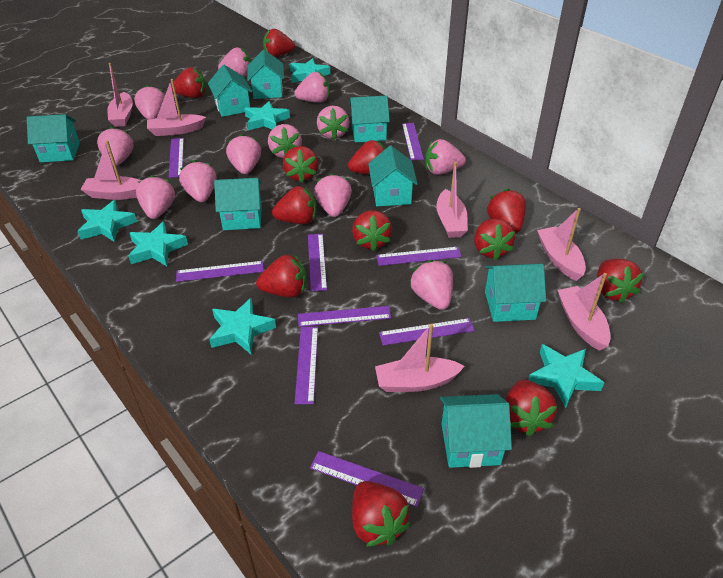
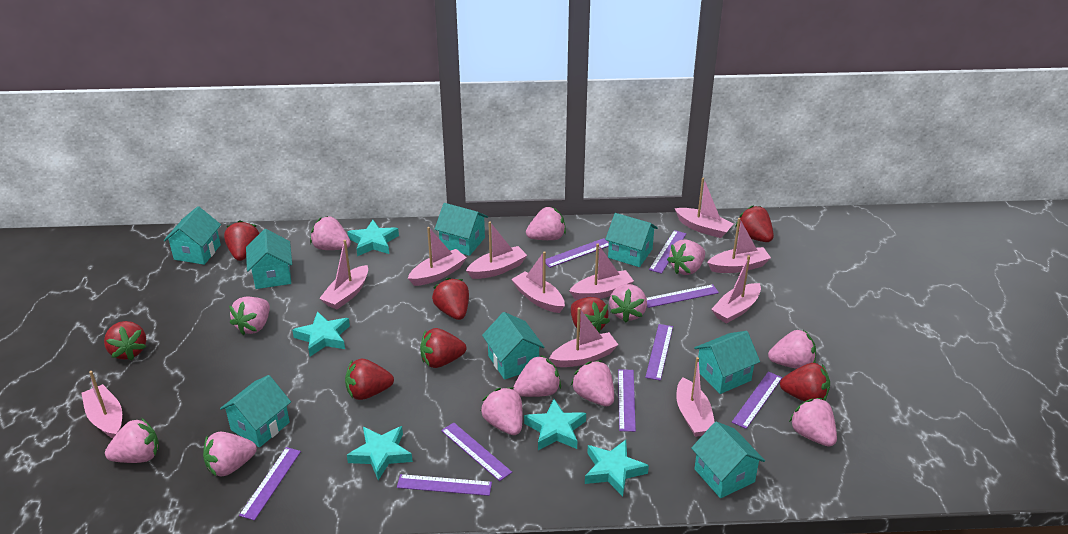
pink boat: [80,140,141,200] [108,63,133,127] [147,79,206,136] [375,324,465,392] [436,162,468,238] [537,208,586,281] [558,273,611,351] = 7 -> [81,371,122,438] [319,240,368,309] [408,227,467,286] [466,222,527,279] [511,251,565,313] [549,307,618,367] [569,243,634,300] [675,178,734,238] [676,357,714,437] [707,218,771,273] [711,255,761,324] = 11
red strawberry: [171,67,206,98] [256,254,307,297] [263,29,295,57] [272,186,316,224] [283,146,319,183] [348,140,385,175] [352,210,392,251] [352,481,411,547] [474,219,515,260] [487,189,526,233] [505,379,557,436] [597,259,644,303] = 12 -> [104,321,146,360] [224,220,260,261] [345,359,394,400] [420,328,466,368] [432,278,469,320] [571,297,610,333] [735,205,774,242] [780,363,830,401] = 8
turquoise star: [77,200,137,242] [128,222,188,266] [209,298,276,354] [244,101,290,130] [290,58,330,83] [528,344,604,408] = 6 -> [292,311,350,356] [347,220,399,256] [347,426,413,480] [524,399,586,450] [585,440,649,497] = 5

